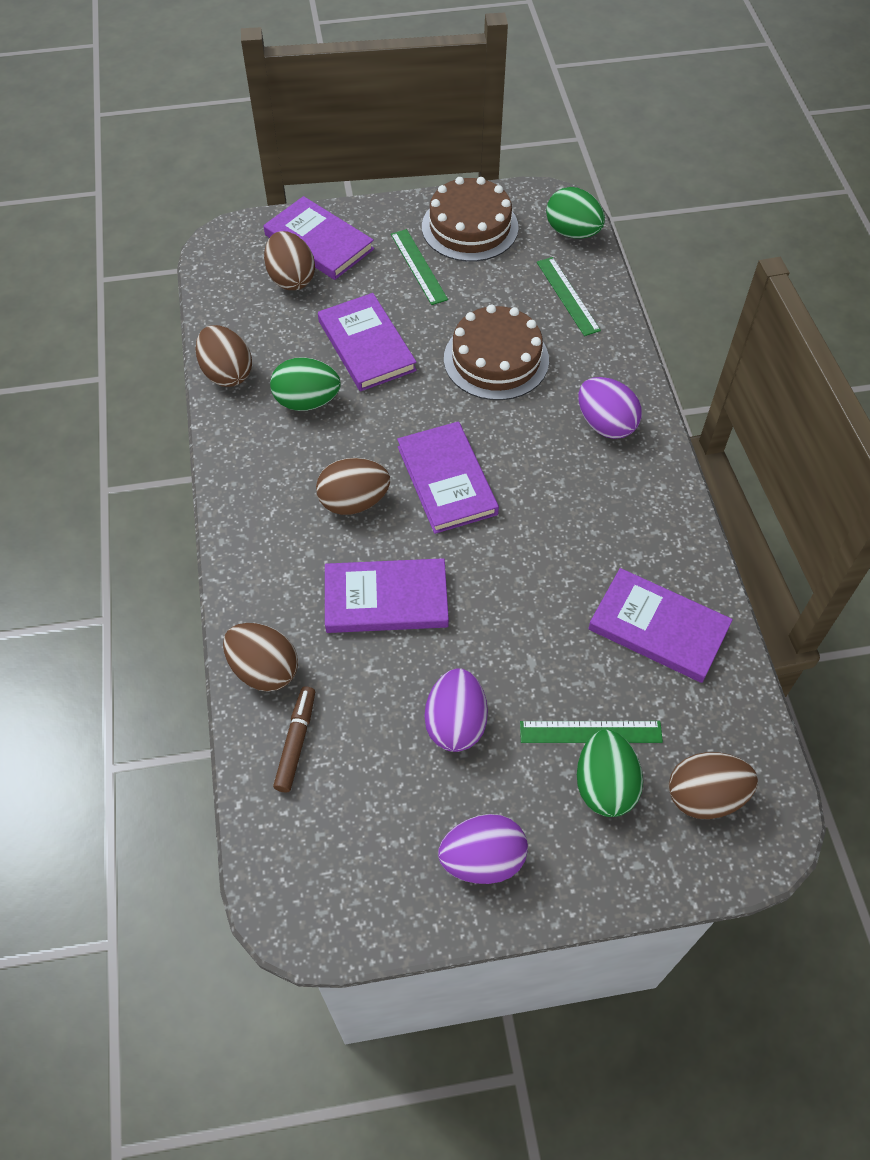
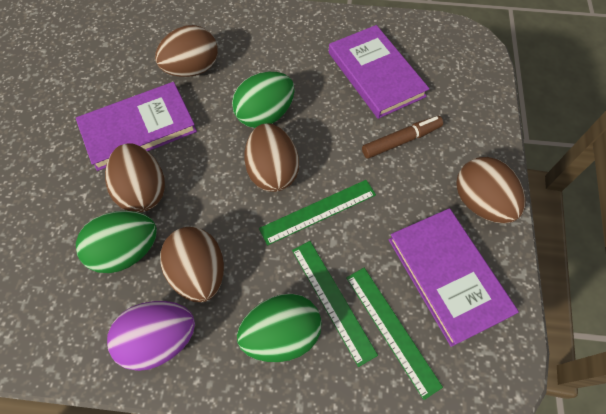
brown cake: [422,177,519,262] [444,305,549,400] = 2 -> none = 0
purple book: [264,196,374,280] [318,293,417,391] [325,558,449,633] [397,421,499,534] [588,568,733,683] = 5 -> [76,82,197,171] [329,25,429,119] [389,208,519,347] = 3
purple egg: [425,668,488,752] [438,814,528,884] [578,377,642,439] = 3 -> [107,301,195,371] = 1

